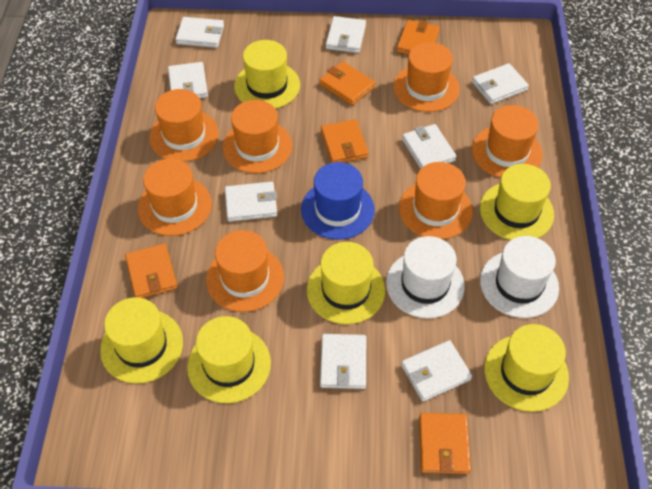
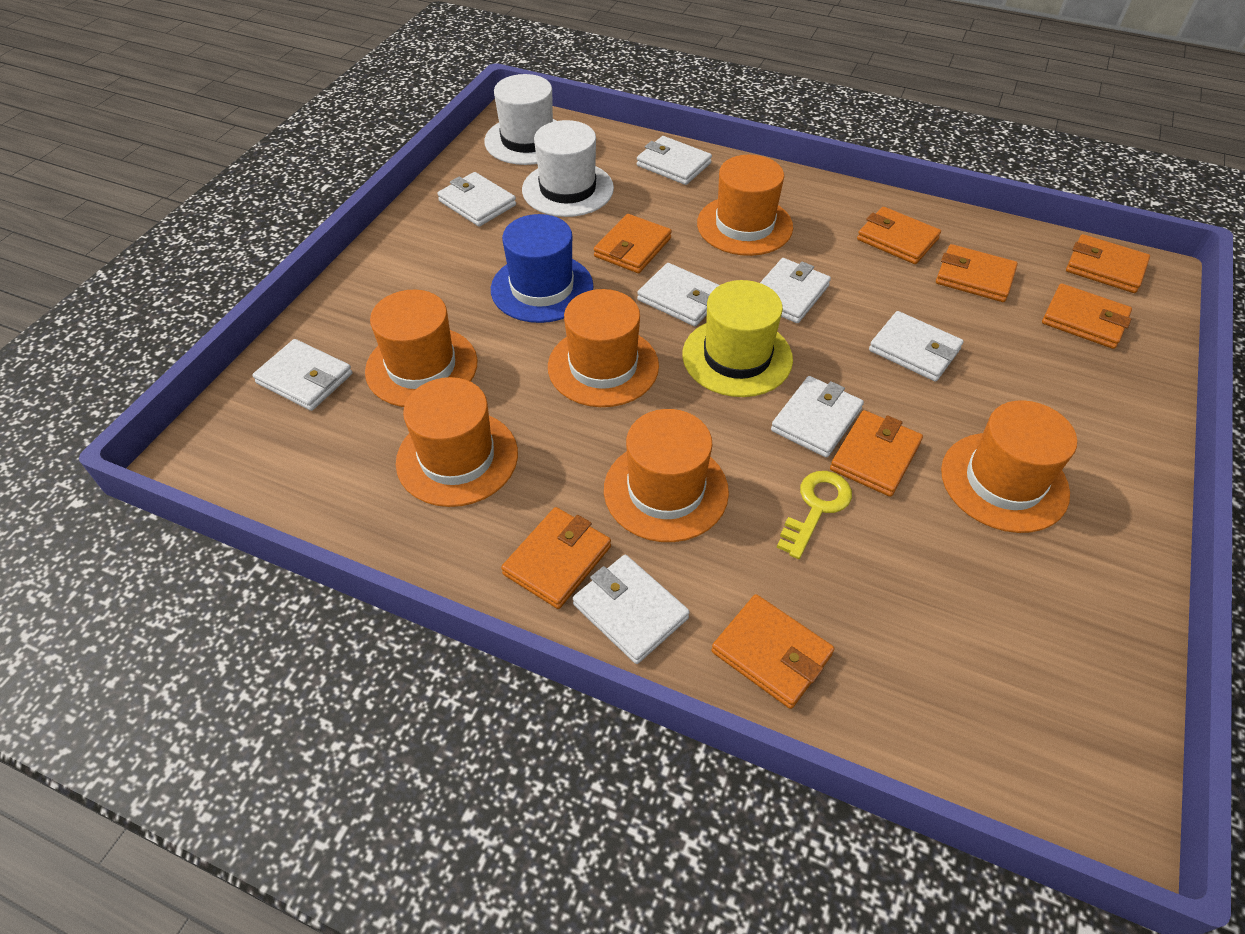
orange hat: [138,159,212,236] [149,89,219,162] [206,230,284,312] [222,100,292,173] [393,42,460,112] [399,162,473,239] [472,105,542,178] = 7 -> [365,290,478,407] [396,377,518,507] [548,289,659,407] [604,409,729,542] [697,155,793,256] [941,400,1077,533] = 6
orange wallet: [125,243,178,298] [319,61,375,105] [321,119,369,163] [396,20,440,55] [419,413,471,474] = 5 -> [501,507,611,609] [594,214,672,273] [711,594,834,709] [830,410,923,497] [857,207,941,264] [936,244,1018,302] [1042,284,1132,349] [1066,234,1150,293] = 8
yellow hat: [100,297,183,384] [187,316,271,403] [234,40,300,109] [307,242,385,324] [480,164,554,240] [484,324,569,412] = 6 -> [682,280,793,397] = 1
yellow key: none = 0 -> [777,471,852,559] = 1

